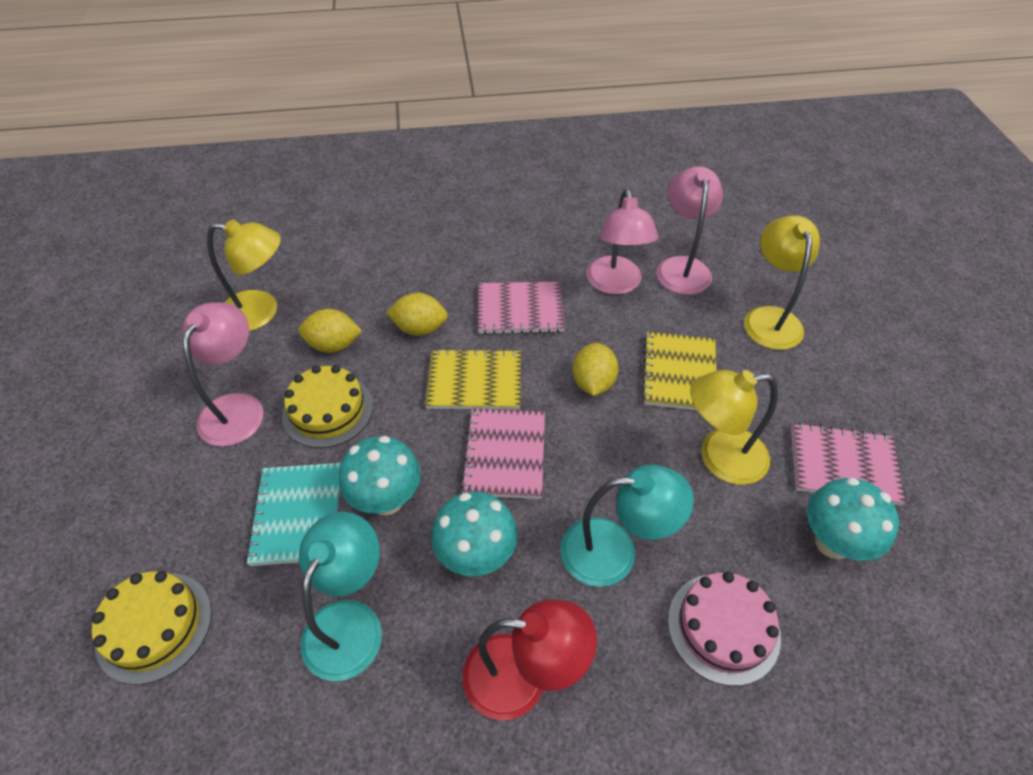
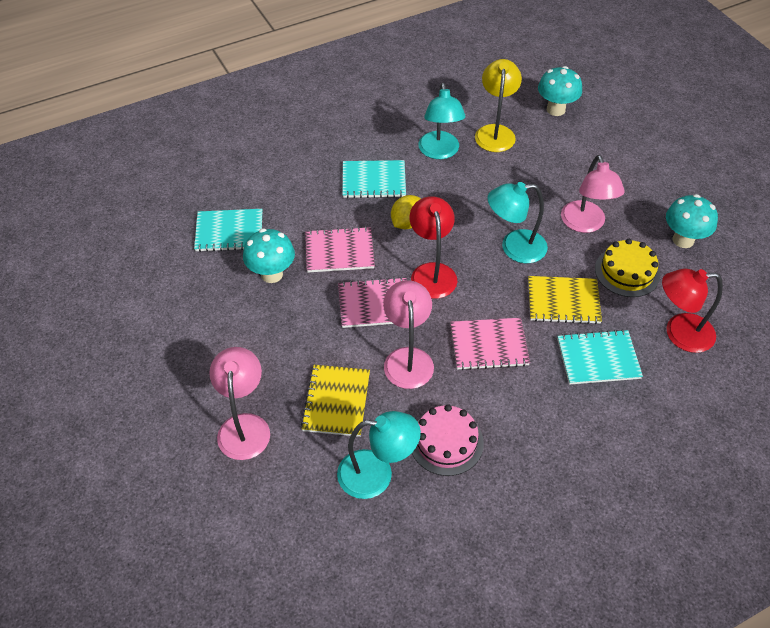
red lamp: [462,600,597,720] = 1 -> [410,196,457,299] [662,269,723,353] = 2
turquoise lamp: [299,512,382,681] [560,465,694,587] = 2 -> [337,411,421,499] [418,83,466,159] [487,182,548,263] = 3
turquoise notebook: [246,463,341,566] = 1 -> [194,209,262,252] [342,160,406,198] [557,329,643,385] = 3
yellow cake: [92,571,212,685] [282,365,373,448] = 2 -> [595,239,660,297] = 1
yellow lamp: [207,219,281,331] [690,370,778,485] [744,215,820,350] = 3 -> [475,59,522,152] = 1
yellow lemon: [298,309,362,353] [386,293,448,336] [572,343,619,396] = 3 -> [391,195,421,229] = 1

